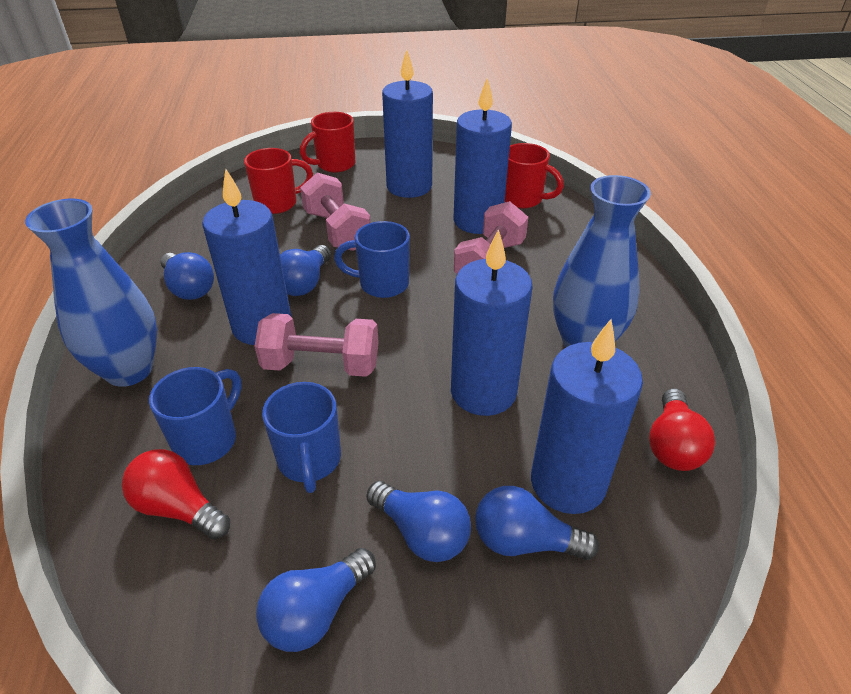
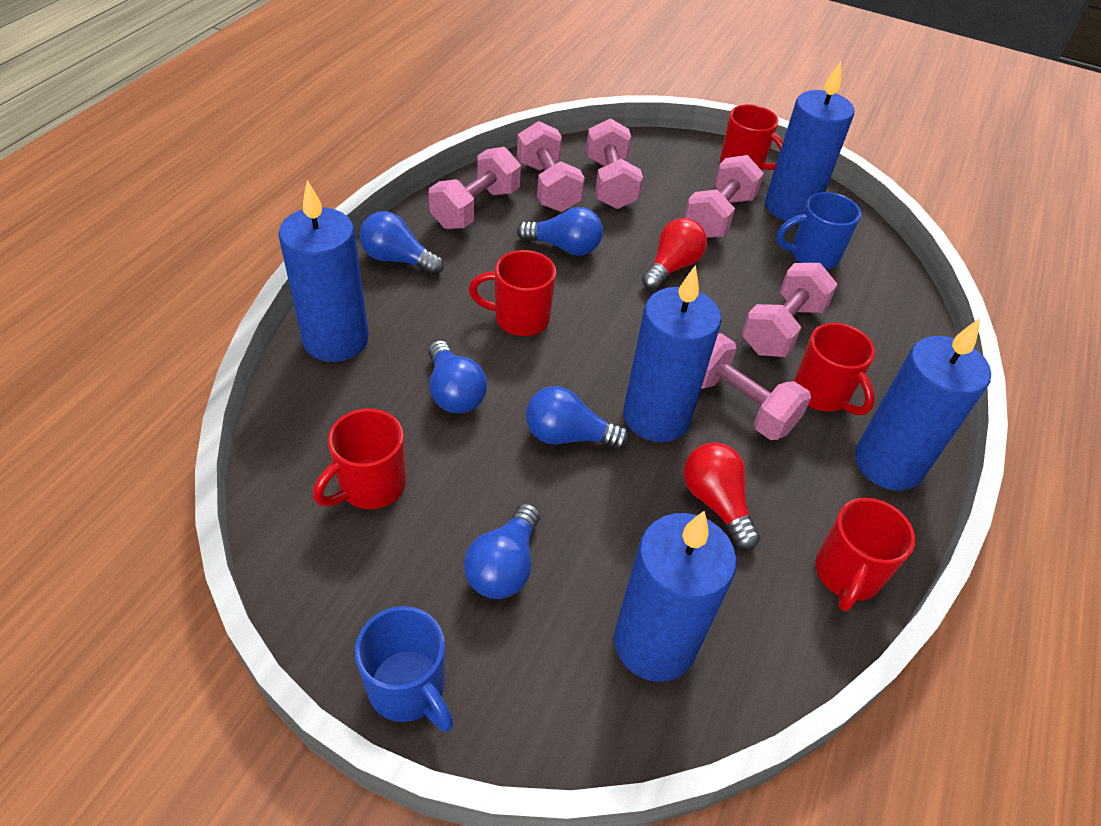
blue mug: [149,367,242,465] [262,382,341,493] [334,221,410,298] = 3 -> [355,606,453,732] [776,192,861,270] = 2
blue vase: [25,199,157,387] [553,175,651,348] = 2 -> none = 0
pink dumbbell: [254,313,379,377] [300,172,371,251] [454,201,528,274] = 3 -> [429,147,521,229] [517,121,585,212] [586,118,643,209] [684,155,764,238] [701,333,811,440] [742,263,838,357] = 6
red mug: [244,148,313,214] [300,112,355,172] [505,143,564,208] = 3 -> [313,409,406,509] [469,250,556,336] [720,104,783,170] [794,323,875,415] [815,498,915,611] = 5

